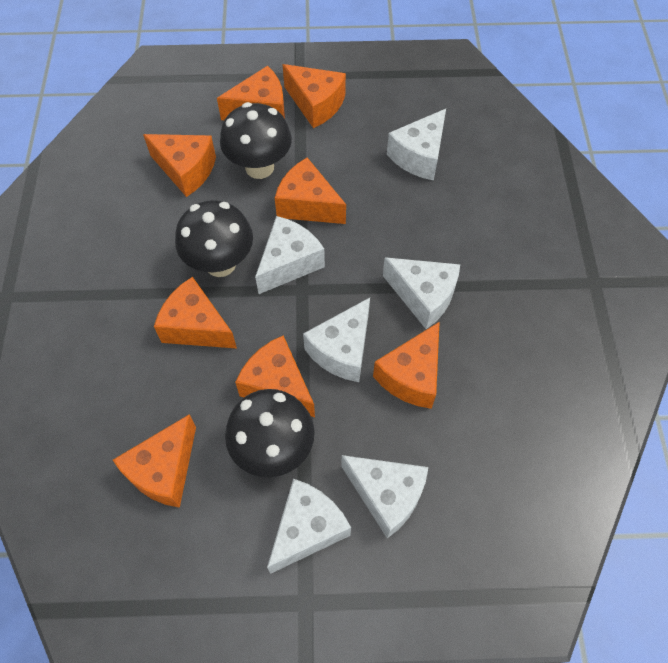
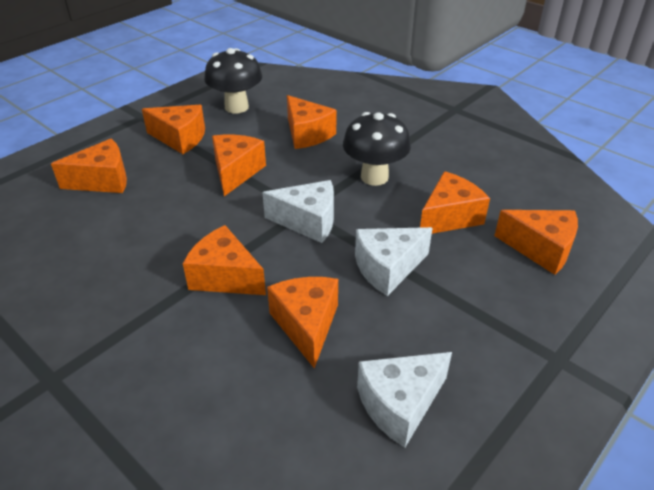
black mushroom: [175,200,253,277] [220,102,292,179] [225,389,315,478] = 3 -> [204,48,262,113] [343,112,411,186] = 2
white cheese: [255,216,325,294] [267,479,351,574] [303,298,370,382] [341,455,428,538] [383,257,460,329] [387,109,446,180] = 6 -> [262,180,334,243] [355,227,432,296] [357,352,452,447] = 3

